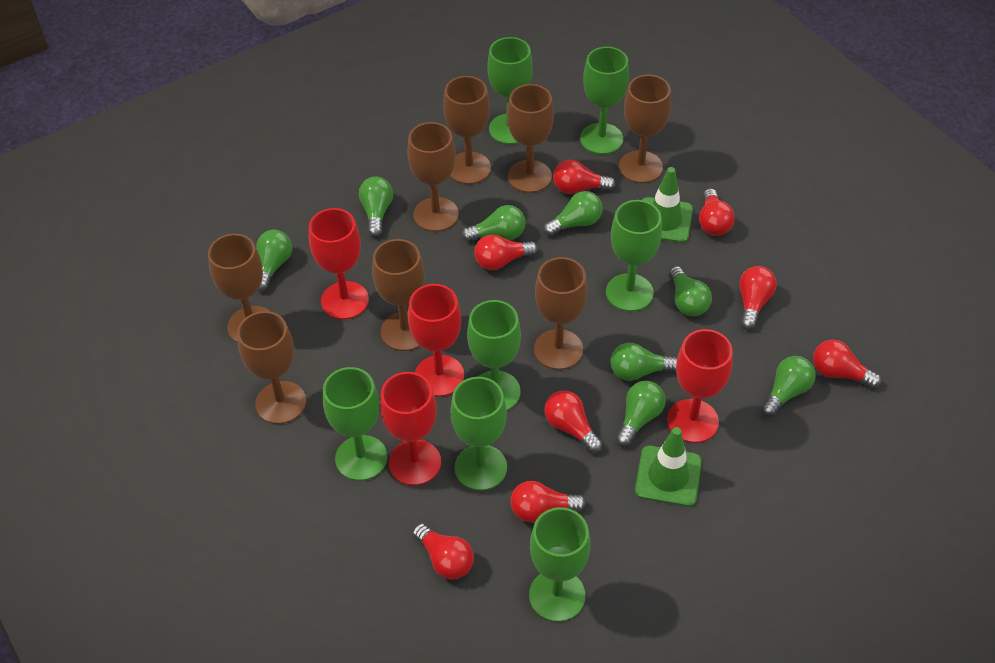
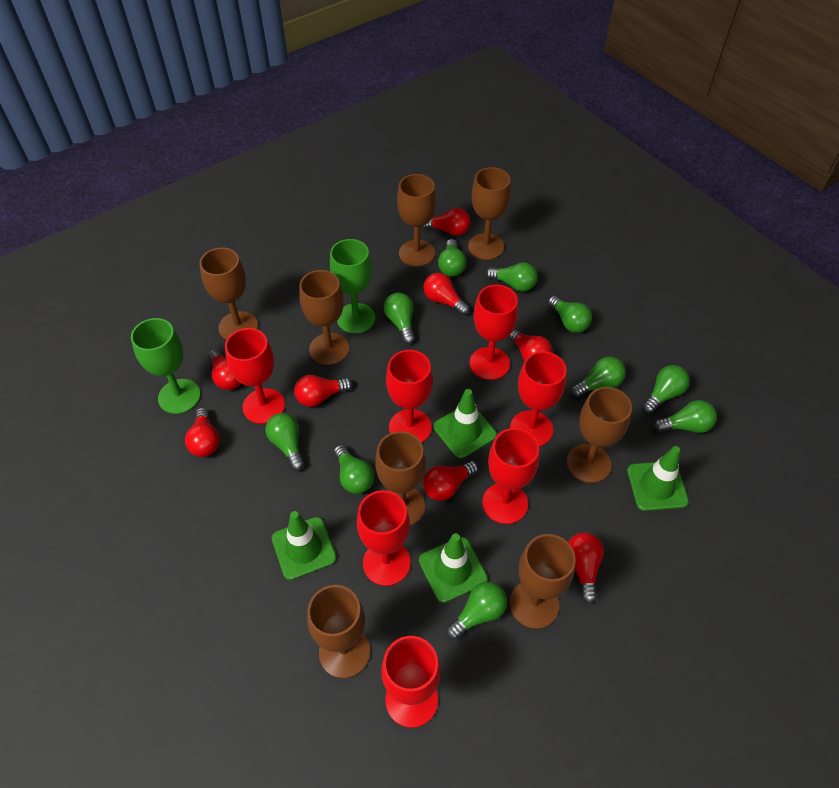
green goblet: [323,367,388,481] [450,377,507,491] [467,300,521,410] [488,37,533,144] [529,507,590,622] [580,47,629,154] [606,200,662,311] = 7 -> [131,318,200,414] [330,239,375,334] = 2
green light bulb: [256,230,292,291] [359,177,393,237] [461,205,526,241] [543,191,603,236] [610,343,677,381] [616,381,666,447] [669,266,712,316] [761,356,816,417] = 8 -> [265,413,304,471] [334,445,374,494] [384,293,415,344] [438,239,466,277] [446,581,507,640] [486,262,538,292] [548,296,592,333] [571,357,626,397] [642,365,690,413] [653,400,717,433] = 10
green traffic cone: [635,427,702,507] [642,167,693,243] = 2 -> [272,511,337,580] [419,533,488,603] [433,389,497,458] [627,446,689,511] = 4
red goblet: [309,208,369,320] [380,372,441,486] [408,284,464,397] [667,329,733,443] = 4 -> [225,328,285,424] [357,490,411,586] [381,636,441,728] [386,350,433,443] [470,285,518,380] [482,428,539,524] [510,351,567,447] = 7

